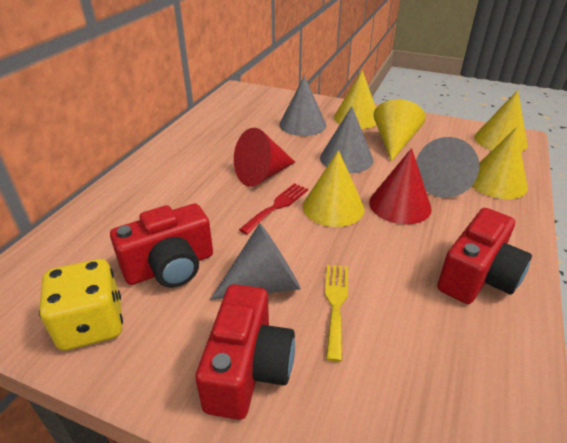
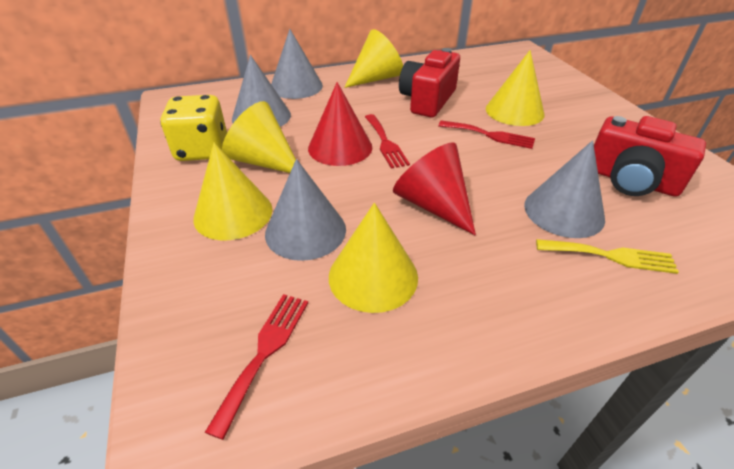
red camera: [110,204,213,288] [195,284,295,420] [437,208,532,304] = 3 -> [399,48,460,117] [594,116,706,197] = 2
red fork: [239,183,308,234] = 1 -> [205,294,308,440] [365,114,410,169] [438,121,535,149] = 3

